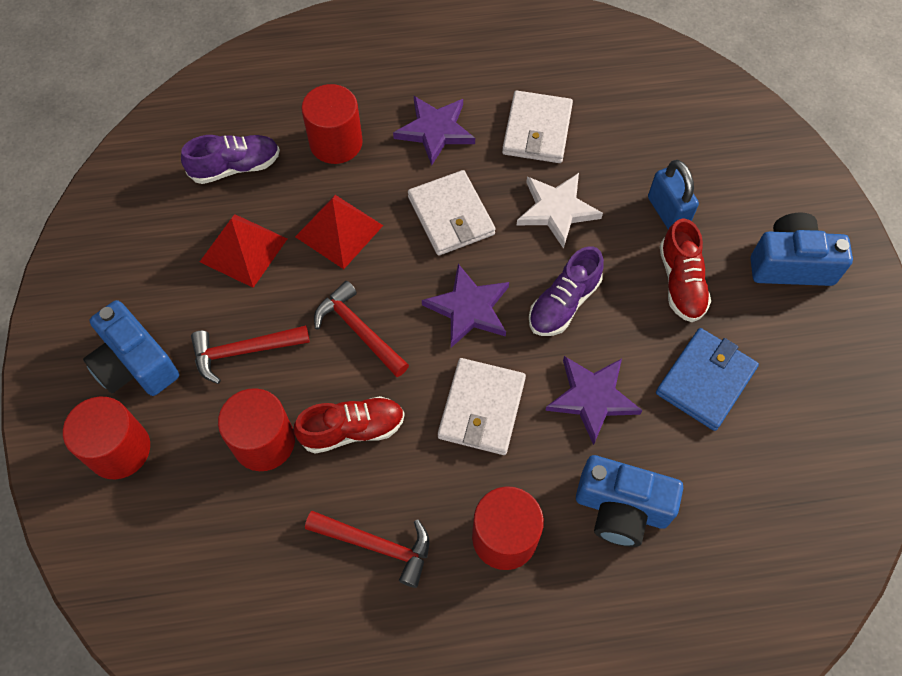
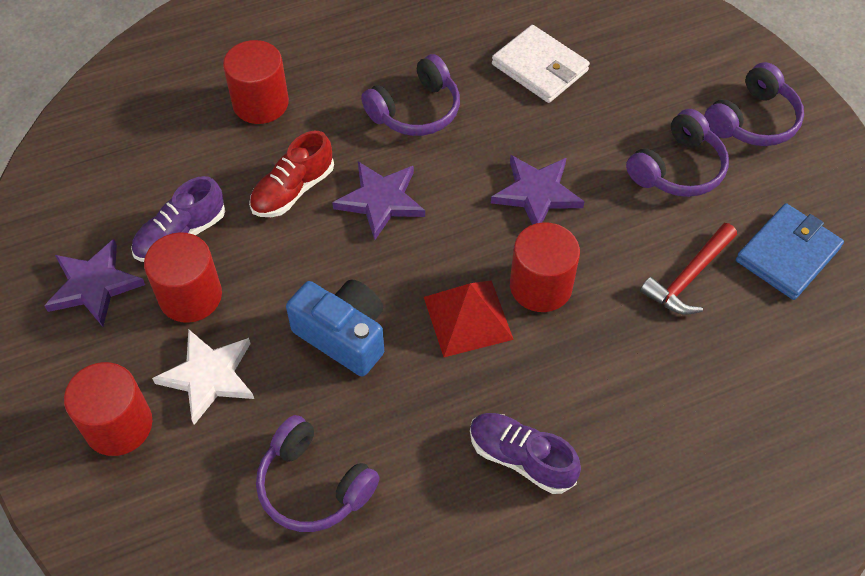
blue camera: [83,300,179,396] [576,455,683,547] [751,213,853,286] = 3 -> [286,279,384,377] = 1
blue padlock: [648,160,699,229] = 1 -> none = 0
purple headphones: none = 0 -> [256,415,380,532] [361,54,460,136] [626,109,729,197] [704,62,804,146] = 4
red hammer: [191,325,310,384] [305,511,430,588] [314,281,409,377] = 3 -> [640,223,737,314] = 1
red pyramid: [200,214,287,288] [295,195,384,269] = 2 -> [424,280,514,357] = 1
red shoe: [294,396,405,454] [659,218,711,322] = 2 -> [249,131,334,217] = 1
white wallet: [408,170,496,255] [438,358,526,455] [502,91,573,163] = 3 -> [492,25,590,103] = 1

